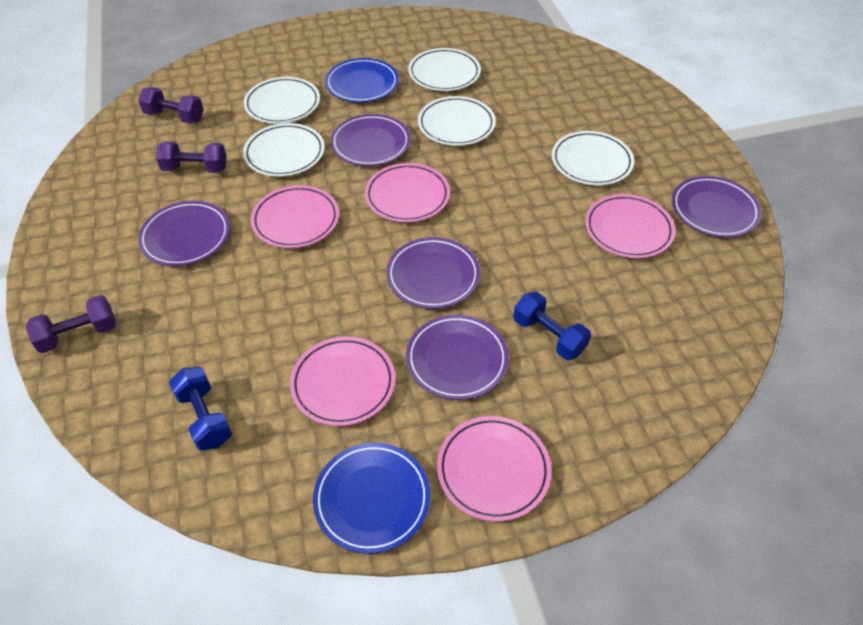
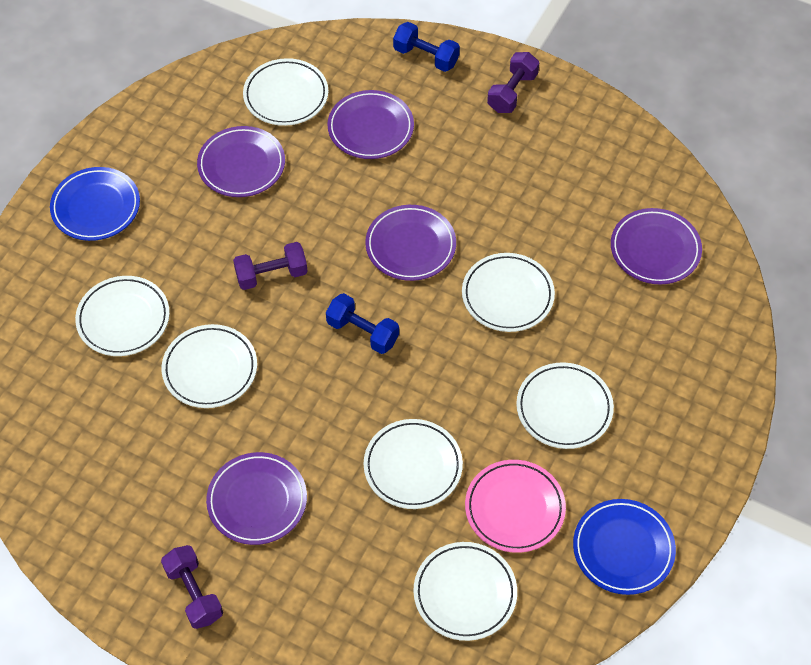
pink plate: [251,185,339,248] [290,337,395,426] [365,163,450,222] [437,416,551,521] [585,194,675,258] = 5 -> [465,460,566,553] = 1
white plate: [243,123,325,177] [244,77,320,124] [408,48,481,91] [418,96,496,146] [552,131,634,186] = 5 -> [75,276,170,356] [162,324,257,408] [243,58,328,126] [364,419,463,509] [413,542,517,641] [462,253,555,332] [516,362,614,449] = 7

